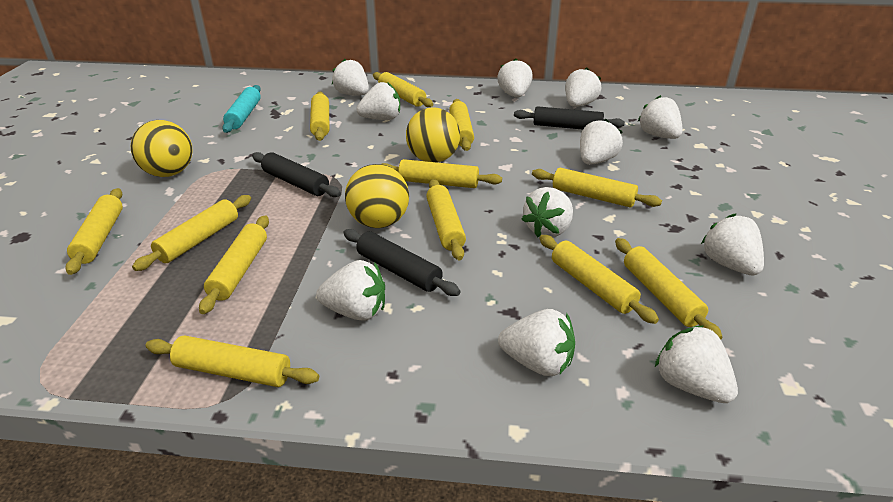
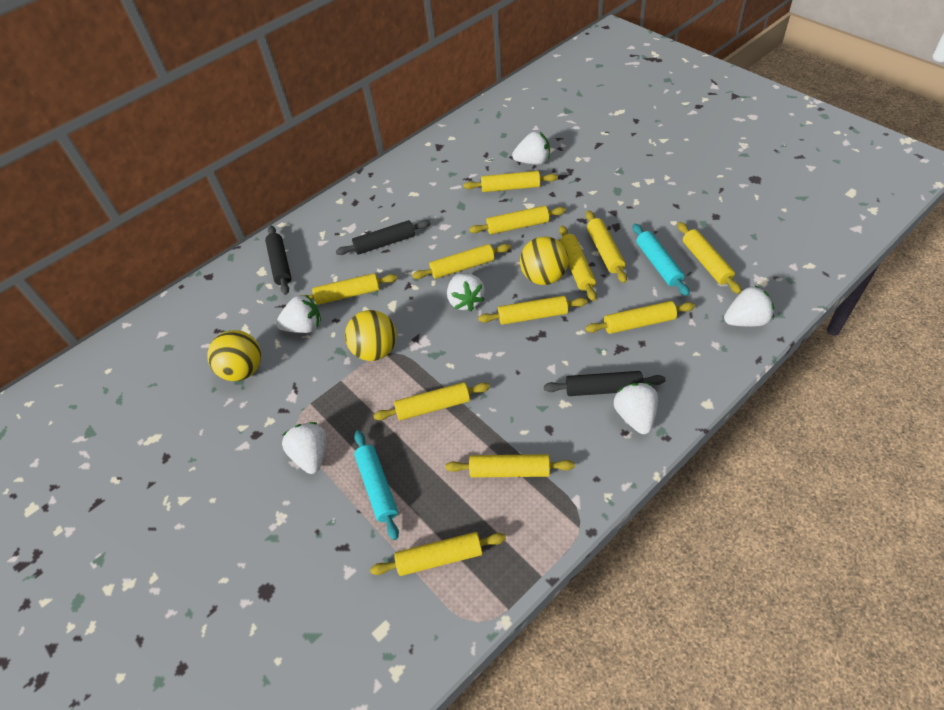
turquoise rolling pin: [222,85,261,133] = 1 -> [354,430,399,540] [633,224,690,296] = 2
white strawberry: [316,260,385,321] [332,59,369,95] [356,82,400,120] [497,58,533,98] [498,309,575,376] [522,187,573,238] [565,68,601,107] [580,119,623,165] [638,95,682,139] [655,325,738,403] [701,214,764,276] = 11 -> [276,294,321,333] [282,422,326,474] [447,273,485,311] [512,132,550,165] [614,383,658,434] [724,285,774,327] = 6

